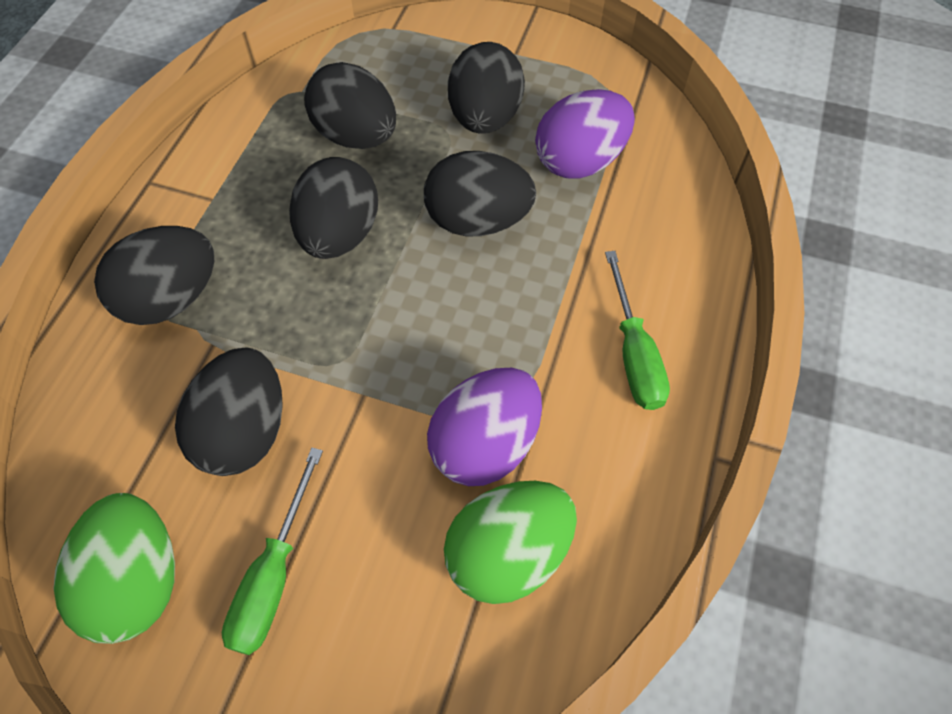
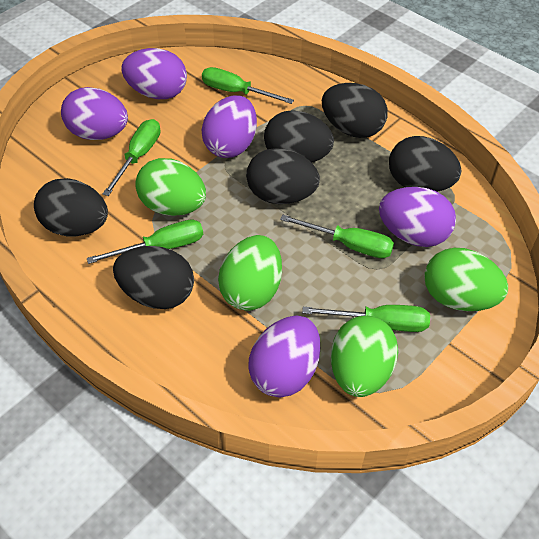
green egg: [54,493,175,644] [444,481,577,604] = 2 -> [135,158,206,216] [218,235,282,311] [331,316,398,397] [424,248,508,311] = 4
green screwdriver: [222,448,323,655] [605,251,670,410] = 2 -> [87,219,203,264] [103,119,160,196] [202,67,294,104] [280,215,394,258] [302,305,430,332] = 5
purple egg: [427,368,542,486] [535,89,635,178] = 2 -> [61,87,128,140] [121,48,187,99] [201,95,257,158] [248,316,320,398] [379,187,456,247] = 5

